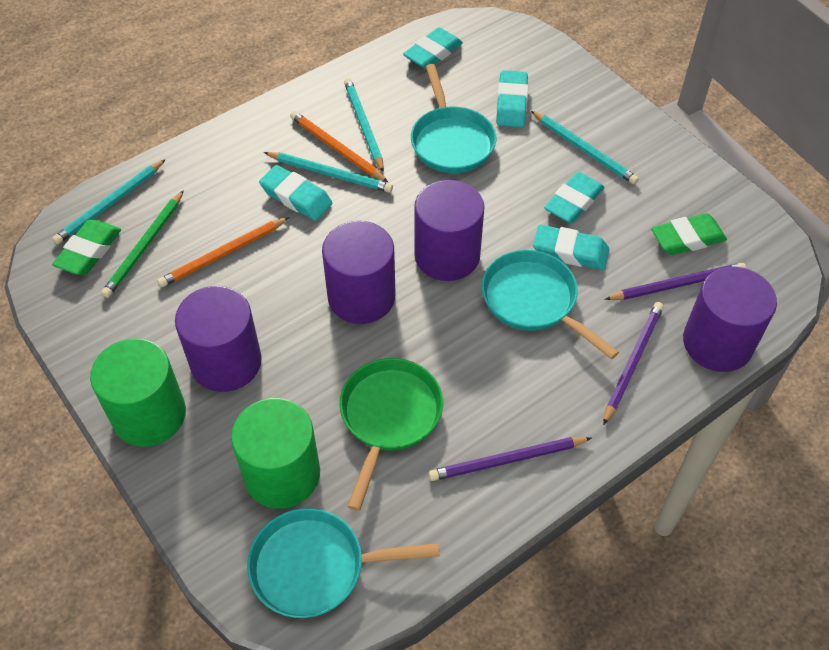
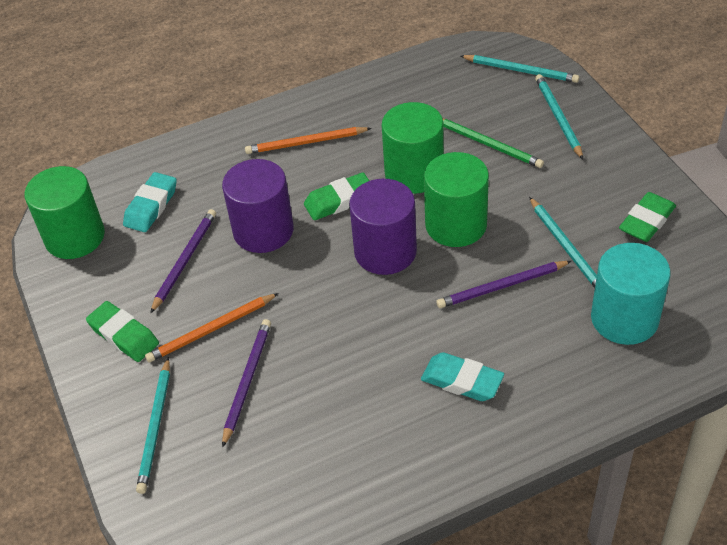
green cylinder: [90,338,186,447] [231,398,320,509] = 2 -> [25,166,105,259] [382,102,444,194] [424,152,489,247] = 3
green eraser: [52,219,121,275] [651,213,727,255] = 2 -> [86,301,159,362] [304,173,369,220] [619,192,676,242] = 3
green pan: [340,358,443,511] = 1 -> none = 0
purple cylinder: [175,286,262,392] [322,221,395,324] [414,180,485,281] [683,267,777,372] = 4 -> [222,159,294,253] [349,179,417,275] = 2
turquoise cylinder: none = 0 -> [591,243,671,345] = 1
turquoise eraser: [259,165,332,220] [403,27,463,69] [496,70,528,127] [533,225,609,270] [544,172,604,223] = 5 -> [123,172,177,232] [421,352,504,401] = 2
turquoise pan: [247,508,440,618] [411,64,496,173] [482,250,619,360] = 3 -> none = 0

